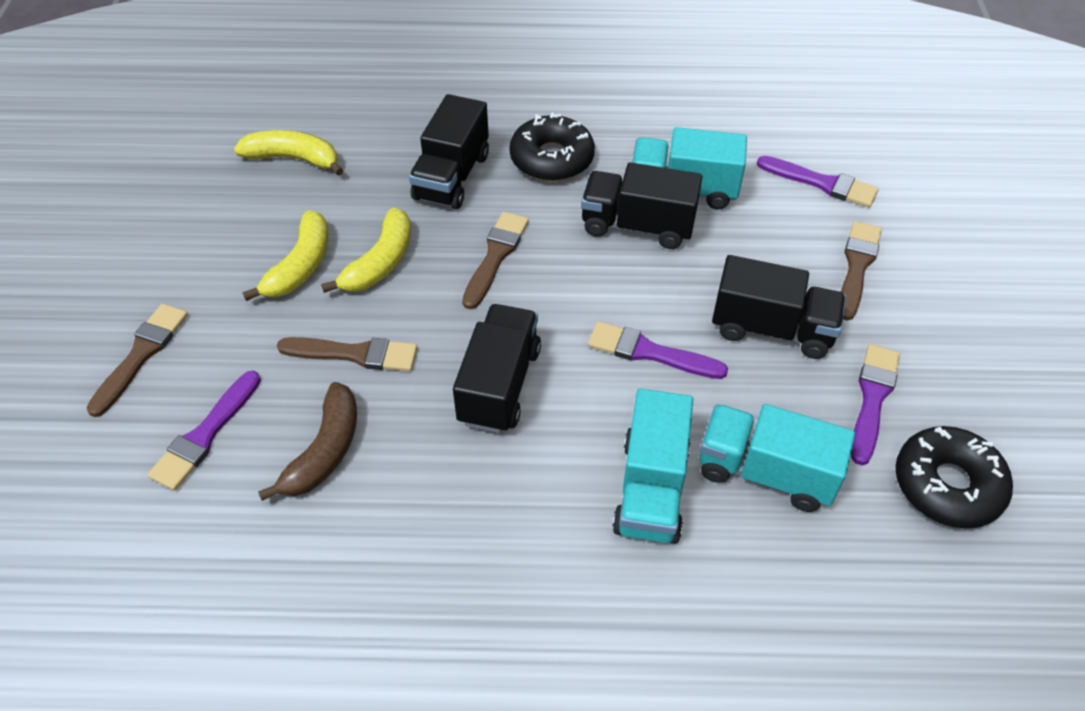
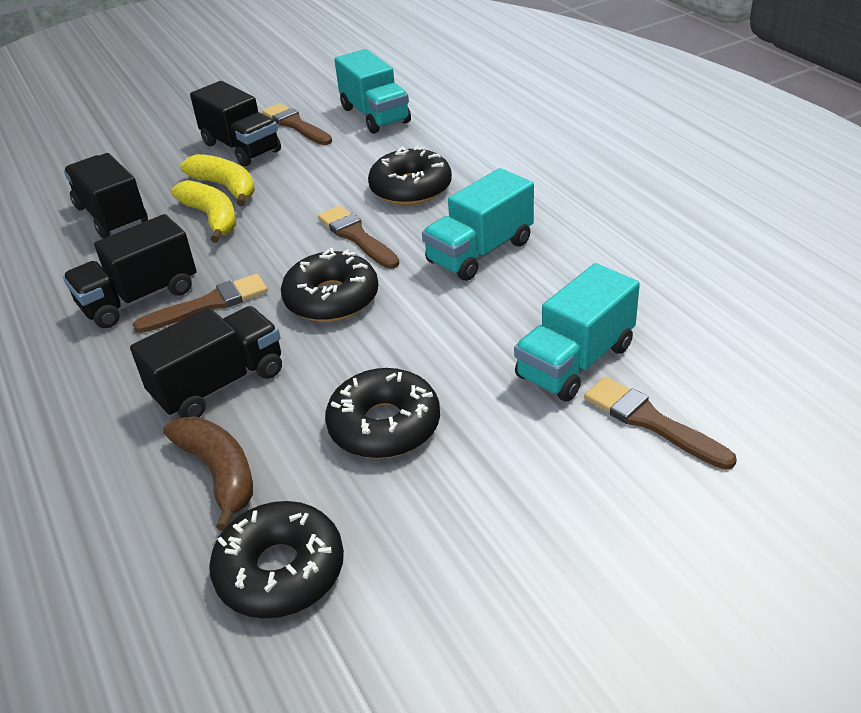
black donut: [509,113,595,181] [895,426,1013,529] = 2 -> [209,501,344,619] [281,248,378,322] [325,368,440,459] [368,146,452,205] = 4
purple brush: [147,371,261,491] [588,321,728,379] [757,156,879,207] [851,344,900,465] = 4 -> none = 0
yellow banana: [234,130,343,176] [243,210,328,301] [321,208,411,293] = 3 -> [171,180,236,243] [180,154,255,206] = 2

